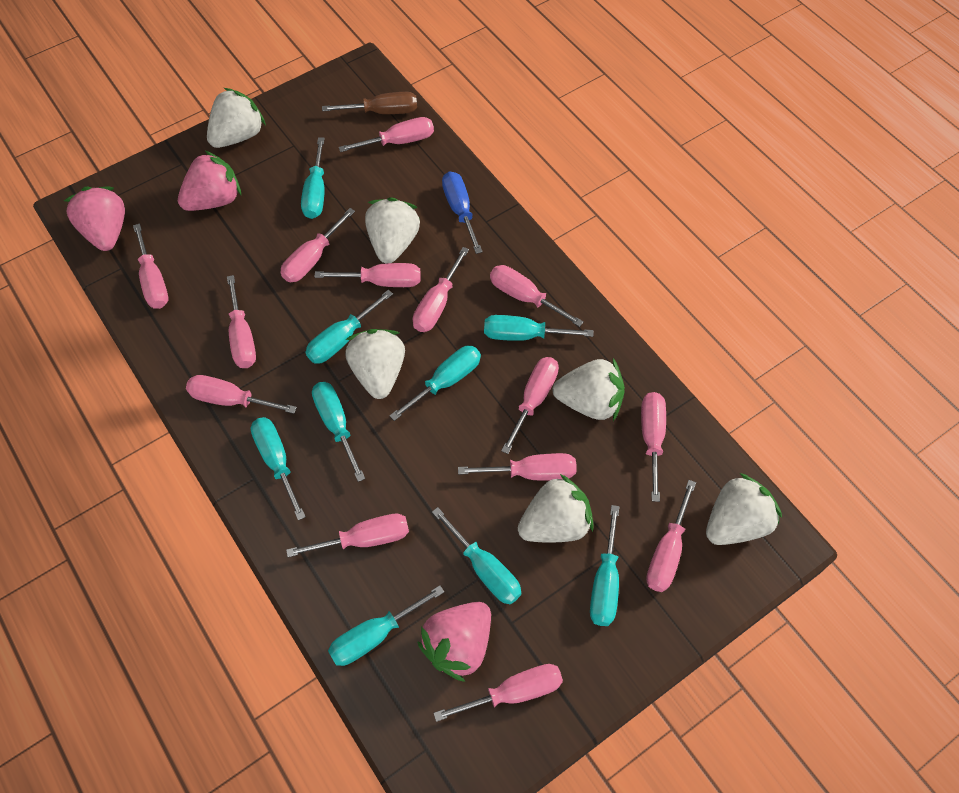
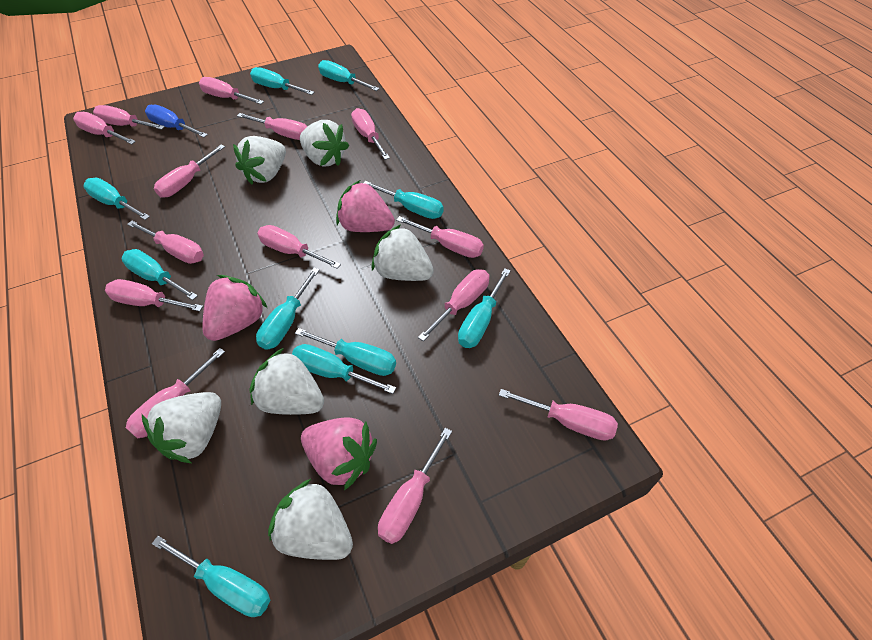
brown screwdriver: [322,92,417,114] = 1 -> none = 0
turquoise screwdriver: [251,417,306,520] [301,137,325,219] [305,290,393,364] [312,382,365,482] [328,585,444,666] [389,346,481,421] [432,507,521,605] [484,315,593,341] [590,505,620,626] = 9 -> [83,178,150,220] [122,249,198,300] [152,536,270,617] [250,67,315,95] [256,268,320,349] [292,344,396,394] [295,328,396,376] [318,60,380,91] [364,181,444,219] [458,268,511,348] = 10

